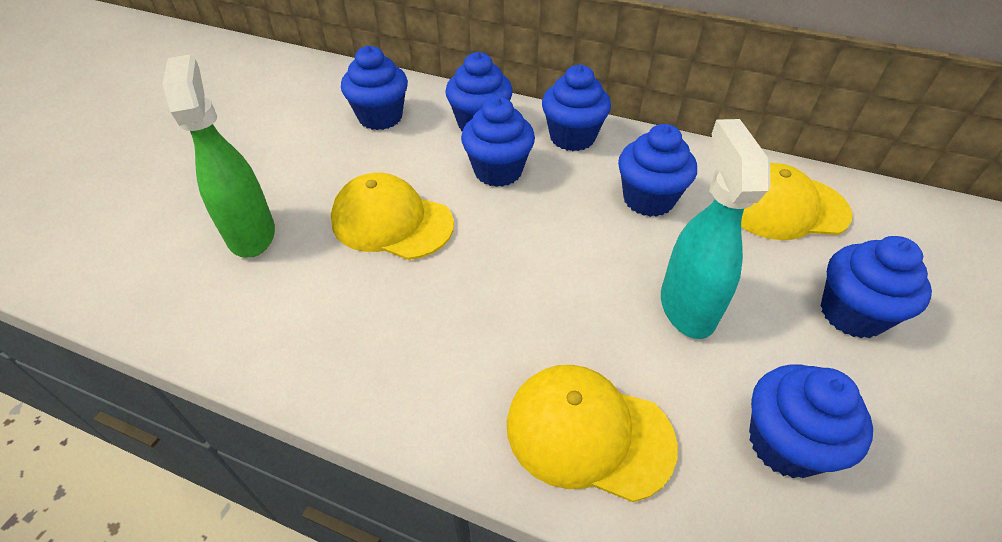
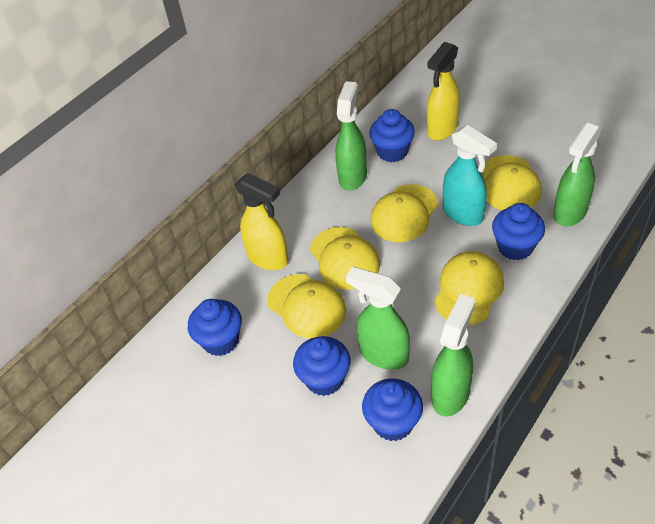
blue cupcake: [341,45,408,130] [445,52,513,131] [461,97,535,187] [542,64,611,151] [618,124,697,217] [749,365,873,478] [821,236,932,339] = 7 -> [188,299,242,356] [293,336,350,396] [362,378,423,441] [369,109,415,162] [492,203,545,260] = 5
green spray bottle: [162,55,275,258] = 1 -> [335,81,367,191] [346,267,410,370] [431,294,475,416] [553,123,601,226] = 4
yellow cap: [331,173,454,260] [507,365,678,502] [741,163,852,240] = 3 -> [267,274,346,338] [310,227,380,290] [370,184,439,242] [434,251,504,325] [482,155,542,210] = 5
yellow spray bottle: none = 0 -> [235,173,289,270] [427,42,460,140] = 2

